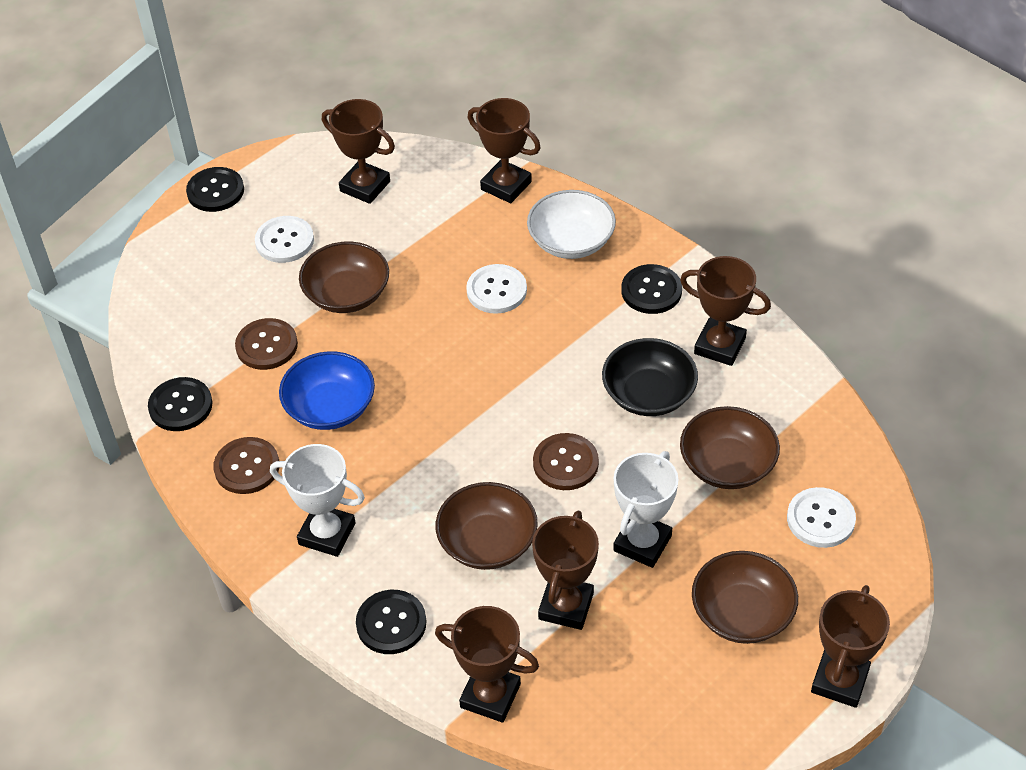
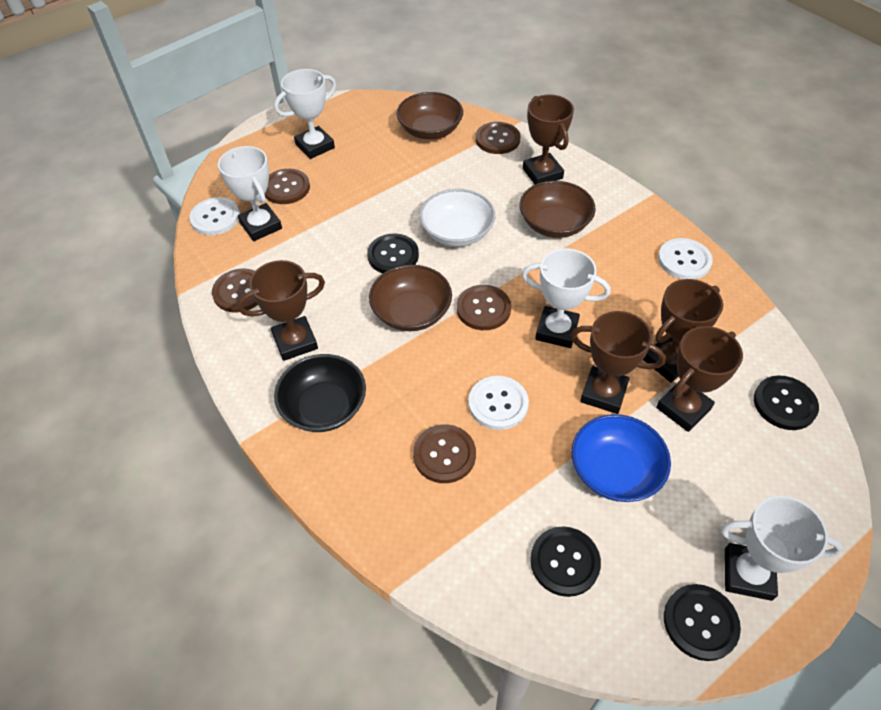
brown bowl: [299,241,389,313] [436,482,538,570] [680,406,780,489] [692,551,798,644] = 4 -> [369,265,452,331] [396,92,463,139] [520,181,596,238] = 3
brown button: [213,437,279,494] [235,318,298,370] [533,433,599,490] = 3 -> [212,268,258,313] [265,169,310,204] [413,424,476,483] [457,285,511,330] [476,122,521,154] = 5
brown trophy: [322,99,395,204] [435,606,539,723] [468,98,541,203] [532,510,599,630] [680,256,771,366] [811,585,890,708] = 6 -> [237,260,325,361] [523,94,574,185] [571,311,666,414] [643,279,723,382] [656,326,743,432] = 5
white trophy: [270,444,365,557] [613,451,679,568] = 2 -> [218,146,282,241] [274,69,336,159] [522,248,610,348] [721,496,843,601] = 4

